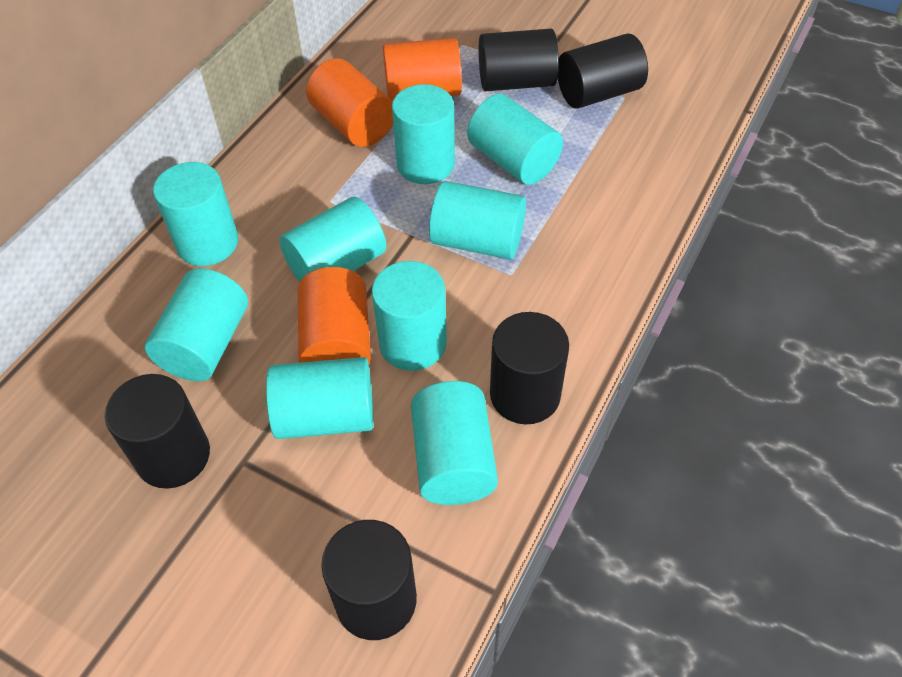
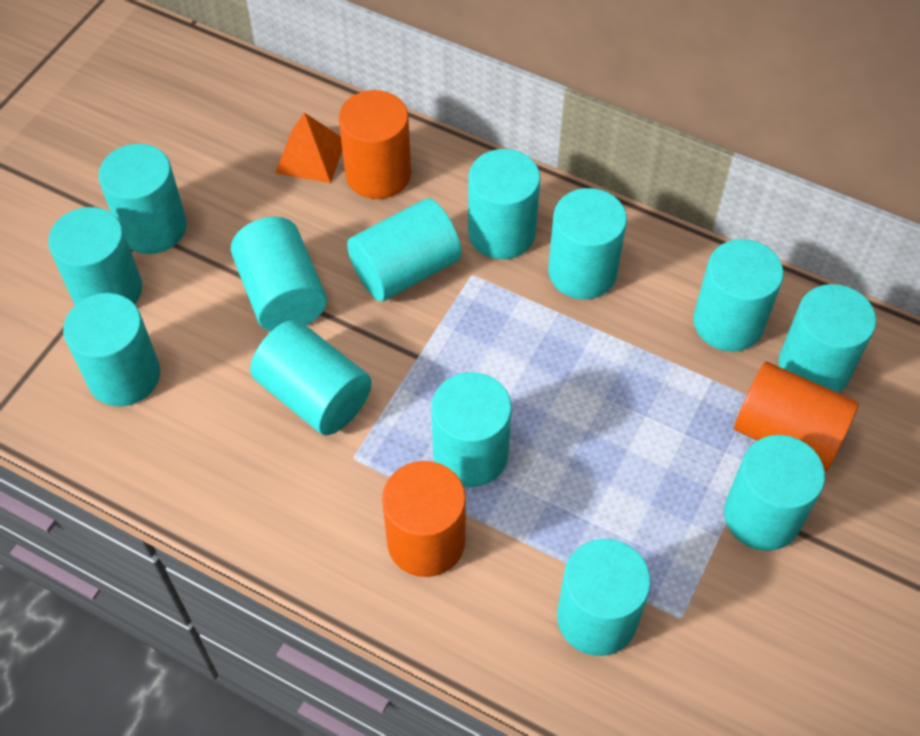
black cylinder: [105,374,210,489] [321,520,417,640] [479,29,559,91] [490,312,569,424] [558,33,648,108] = 5 -> none = 0
orange pyramid: none = 0 -> [275,113,342,183] = 1
turquoise cylinder: [145,268,248,381] [153,162,238,266] [266,357,373,439] [280,197,386,282] [372,261,447,371] [392,84,455,184] [411,381,498,505] [429,181,526,260] [467,94,563,185] = 9 -> [48,207,142,305] [63,293,160,407] [98,144,187,254] [231,217,327,332] [250,320,372,435] [347,198,462,301] [431,372,512,487] [468,149,540,259] [548,188,627,299] [557,539,651,656] [693,239,784,352] [724,435,825,551] [778,284,876,393] = 13

